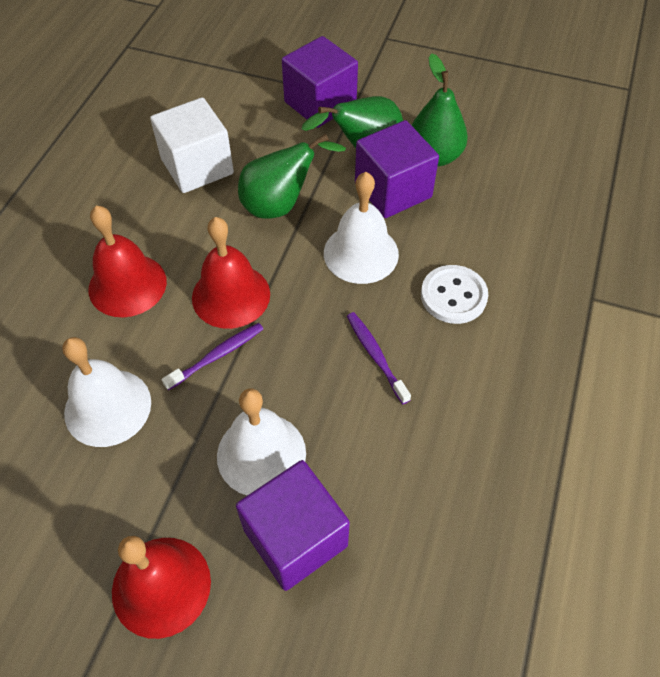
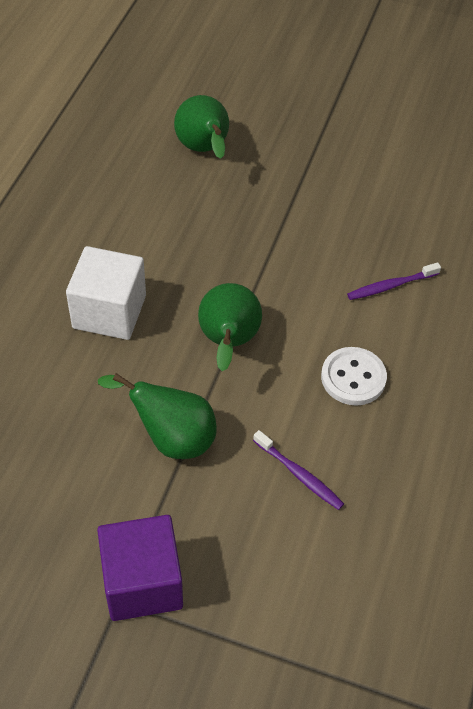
purple cube: [236,460,350,591] [282,36,358,128] [355,120,439,218] = 3 -> [97,515,183,621] = 1
red bell: [88,206,167,317] [112,536,211,639] [192,217,270,329] = 3 -> none = 0
white bell: [62,337,151,447] [217,389,306,495] [324,172,399,284] = 3 -> none = 0

